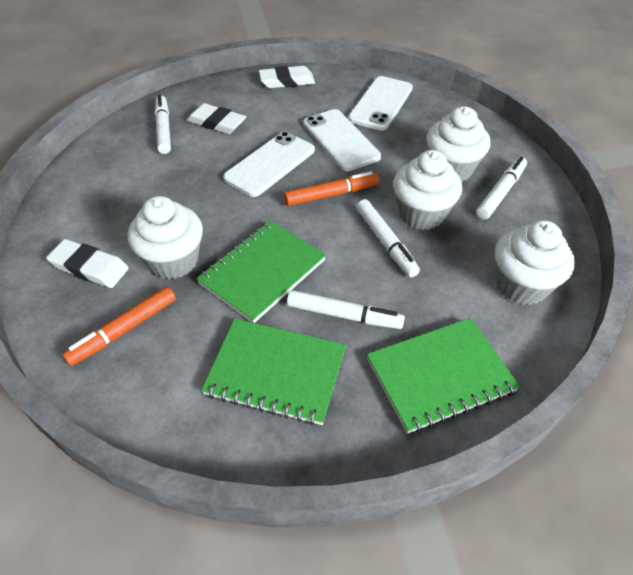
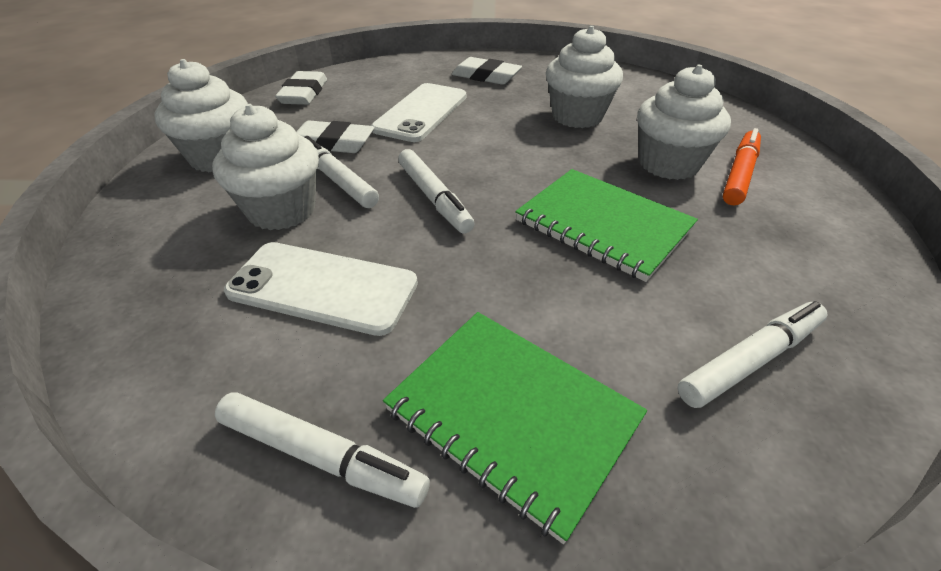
green notebook: [196,220,326,323] [201,318,346,425] [367,318,520,434] = 3 -> [383,312,647,544] [515,169,698,282] = 2
orange marker: [62,287,176,366] [284,171,379,206] = 2 -> [723,128,761,206] = 1
white phone: [223,132,315,197] [303,109,381,171] [348,76,413,131] = 3 -> [224,242,418,336] [371,83,466,142] = 2

